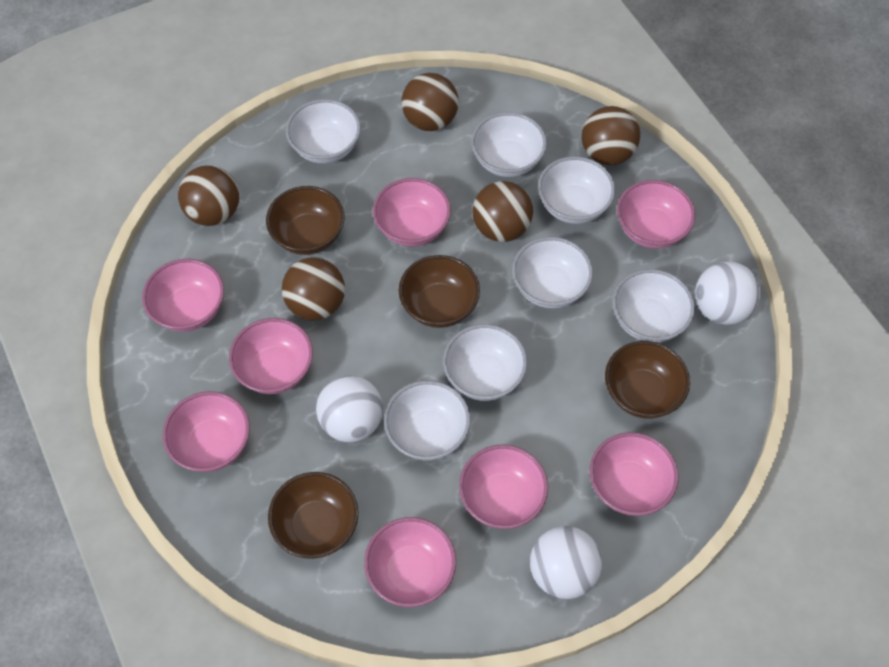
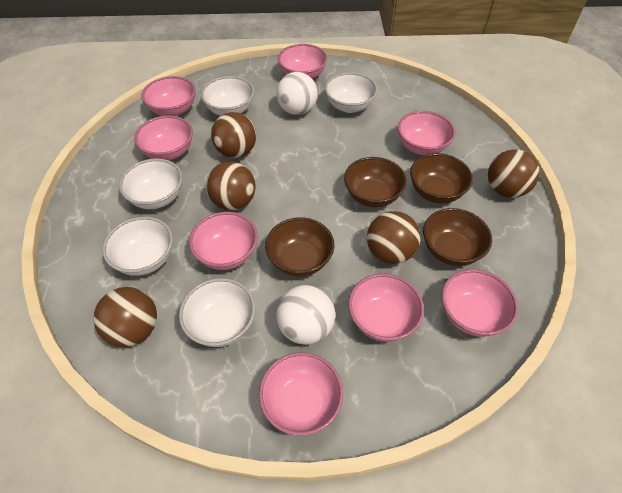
white ball: [316,375,383,442] [530,526,602,599] [695,262,760,325] = 3 -> [276,72,318,115] [276,285,336,345] = 2
white bowl: [286,99,361,164] [384,381,470,460] [443,324,527,401] [471,112,547,177] [512,237,593,309] [538,156,615,224] [612,269,695,343] = 7 -> [102,217,173,276] [119,158,183,209] [179,278,255,347] [201,76,254,116] [325,72,378,113] = 5

